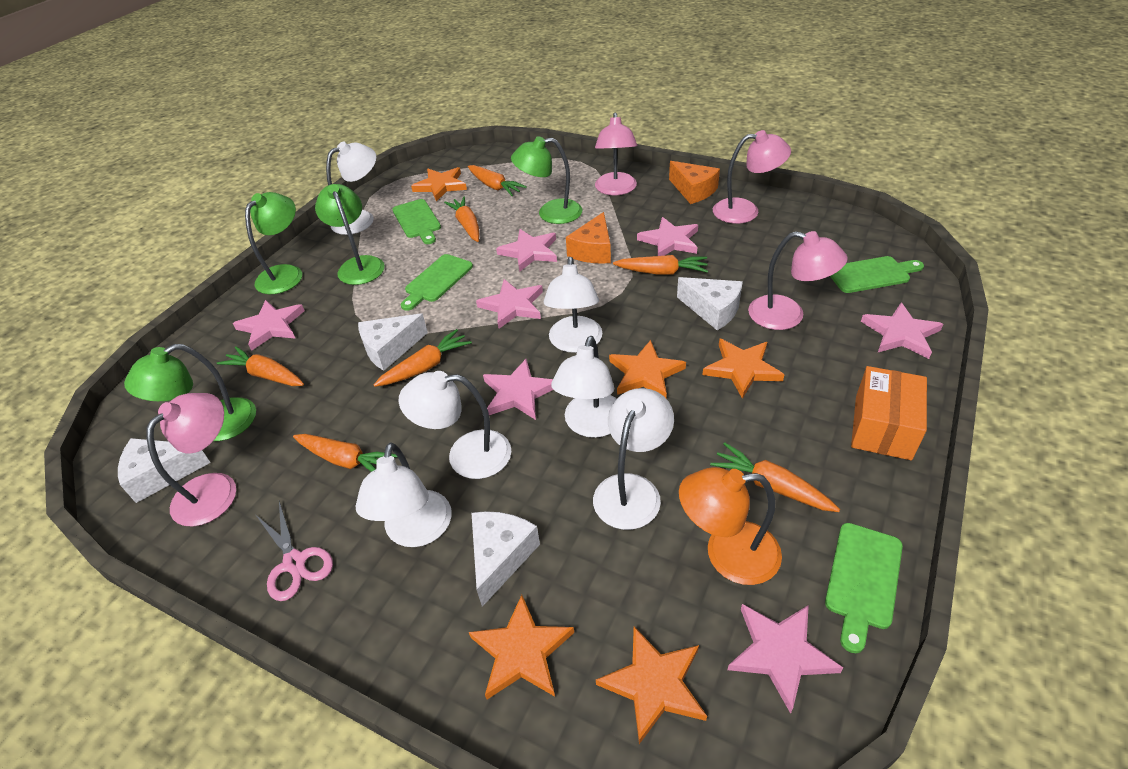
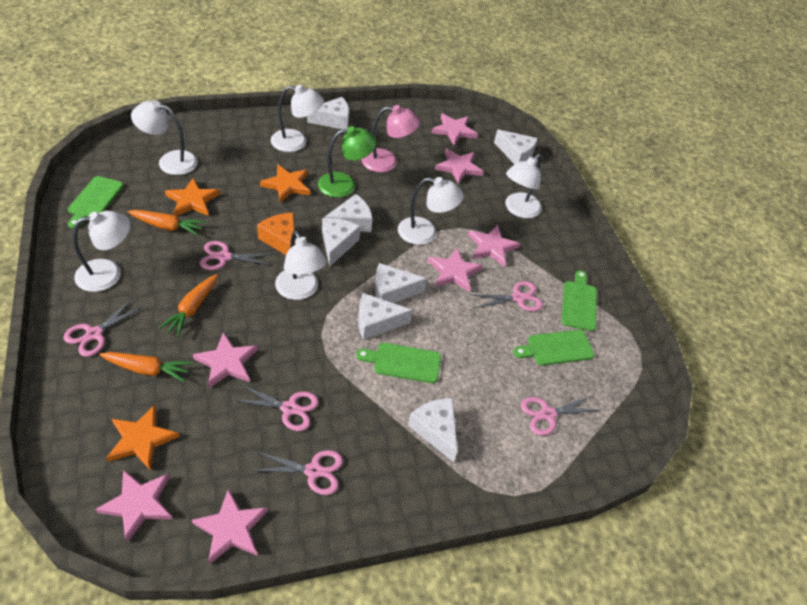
green lamp: [124,344,256,441] [245,192,302,294] [315,184,385,285] [511,136,582,224] = 4 -> [318,126,377,198] = 1
orange box: [851,366,927,460] = 1 -> none = 0
orange carrot: [217,346,304,386] [293,434,397,472] [374,329,472,387] [444,196,480,242] [468,165,527,196] [613,255,708,275] [710,442,840,512] = 7 -> [99,352,193,382] [128,210,205,236] [158,274,218,337] = 3
orange cheese: [566,212,611,264] [669,161,720,204] = 2 -> [257,212,295,255] = 1
orange lamp: [679,467,782,585] = 1 -> none = 0
orange star: [411,167,467,202] [469,595,574,699] [596,626,707,744] [609,340,686,398] [703,339,785,399] = 5 -> [106,405,180,470] [165,178,220,216] [260,164,310,203] = 3
pink lamp: [146,393,236,527] [595,113,637,195] [713,130,791,224] [748,231,848,330] = 4 -> [361,105,420,172] = 1
pink scissors: [255,501,333,601] = 1 -> [63,298,144,357] [200,241,274,270] [233,384,319,431] [251,450,343,495] [471,281,543,312] [521,395,599,436] = 6
white cheese: [118,438,211,503] [358,313,428,371] [471,511,540,607] [677,277,743,330] = 4 -> [307,97,349,130] [322,218,361,267] [324,194,372,232] [358,293,413,340] [375,263,427,303] [408,398,457,462] [494,129,538,164] = 7

